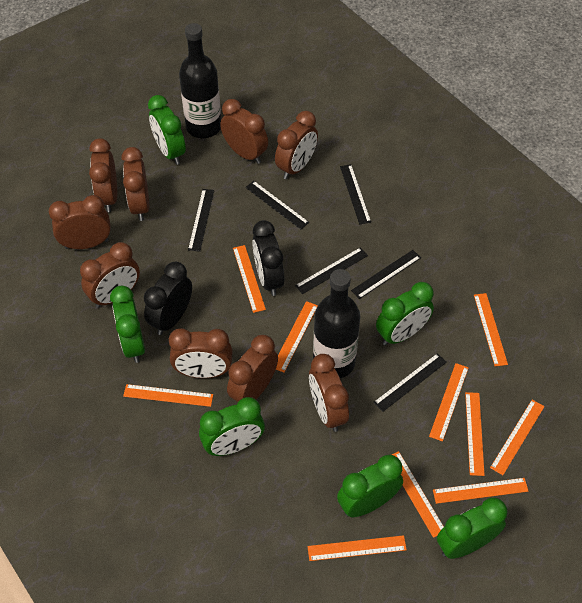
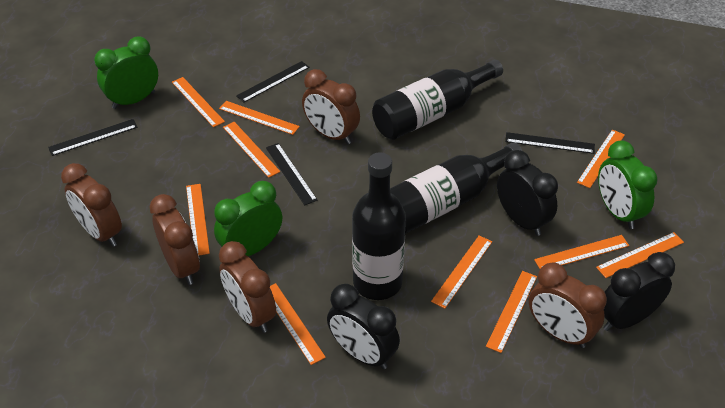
black bottle: [179,23,221,138] [313,269,360,378] = 2 -> [352,153,406,300] [372,60,503,140] [390,142,522,234] = 3
black clock: [144,262,192,335] [252,220,284,296] = 2 -> [327,284,400,369] [497,150,558,236] [603,252,675,331] = 3
black ruler: [188,189,214,252] [245,181,309,229] [295,247,368,294] [340,164,371,225] [351,250,421,299] [373,353,447,412] = 6 -> [48,119,138,156] [236,61,310,102] [266,143,317,205] [505,132,595,154] = 4
brown clock: [49,195,111,249] [80,242,140,308] [89,138,117,212] [121,147,149,221] [169,328,233,378] [220,99,268,164] [227,335,278,402] [275,111,318,179] [309,354,349,432] = 9 -> [61,163,122,247] [150,194,200,285] [219,241,276,333] [302,69,360,144] [529,263,607,348] = 5
green clock: [110,286,145,363] [148,95,186,165] [199,397,265,456] [337,455,403,517] [376,282,434,346] [437,498,507,559] = 6 -> [94,37,158,109] [214,181,282,256] [598,140,658,229] = 3

